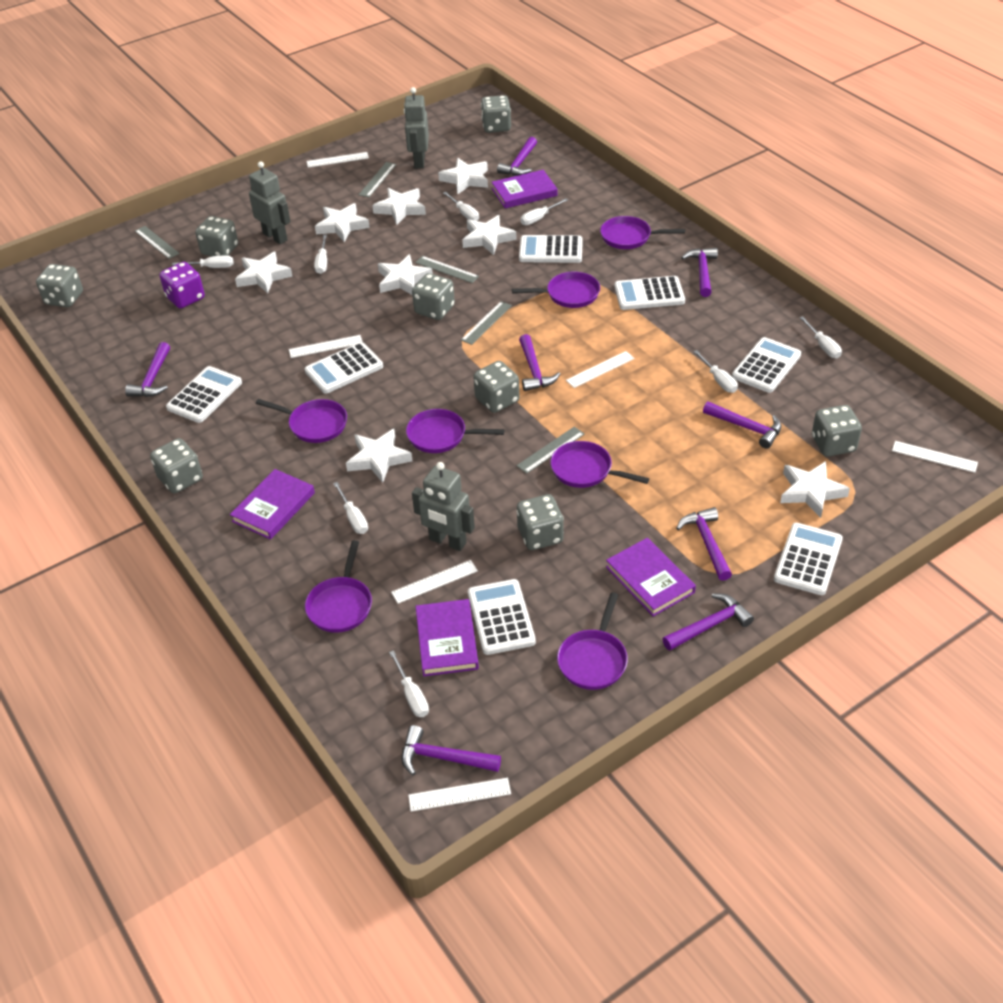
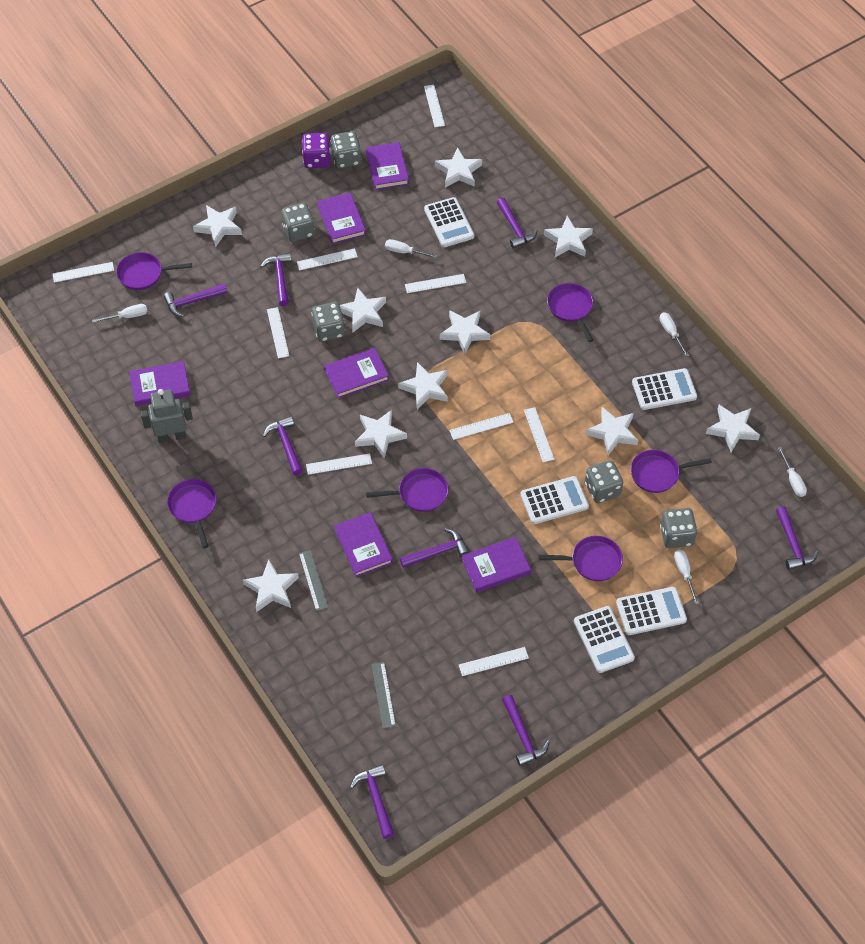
grey dice: [36,264,83,307] [150,438,203,494] [195,216,238,256] [412,273,455,320] [473,361,520,413] [481,95,511,133] [516,494,564,550] [812,405,862,457] = 8 -> [281,203,315,242] [311,302,345,342] [331,131,362,169] [585,460,623,503] [660,508,697,548] = 5
grey robot: [249,161,291,244] [404,87,429,168] [412,462,475,551] = 3 -> [140,389,193,443] = 1
grey ruler: [135,226,180,259] [359,162,397,197] [415,256,479,283] [461,301,512,345] [516,427,584,474] = 5 -> [299,550,328,611] [371,662,396,728] = 2
purple book: [230,469,315,540] [416,599,479,676] [492,170,557,208] [606,538,696,617] = 4 -> [129,361,191,406] [317,193,366,244] [324,348,389,398] [334,512,393,577] [366,142,409,190] [461,537,531,593] = 6
purple pan: [256,399,347,443] [305,540,372,633] [406,409,504,453] [512,271,600,308] [550,441,649,488] [557,592,628,690] [600,216,685,249] = 7 -> [116,252,192,290] [167,479,217,548] [366,468,449,512] [538,536,623,581] [547,283,593,342] [631,450,712,493] = 6
white calculator: [166,366,242,423] [305,342,383,394] [468,579,536,655] [519,235,583,263] [614,276,685,310] [732,337,801,393] [774,523,843,595] = 7 -> [424,197,474,247] [520,476,589,524] [574,606,635,673] [616,587,687,635] [632,368,697,410] = 5
white ruler: [289,335,363,358] [306,152,369,168] [391,560,478,604] [408,778,511,812] [566,351,634,388] [892,441,978,473] = 6 -> [53,262,114,283] [267,307,289,358] [297,248,358,271] [306,453,372,475] [405,274,466,293] [424,85,445,127] [449,413,514,440] [459,647,529,676] [524,407,554,462] = 9
white screwdriver: [172,255,234,268] [314,235,327,274] [333,482,368,534] [389,650,429,717] [443,192,479,221] [520,198,568,225] [693,350,738,393] [799,316,842,358] = 8 -> [92,304,148,323] [385,239,437,258] [660,312,689,357] [674,549,699,604] [778,447,807,497] = 5
white star: [235,252,292,293] [315,203,370,242] [346,429,412,483] [372,188,426,225] [378,254,433,295] [438,158,488,195] [462,215,517,255] [780,461,850,518] = 8 -> [193,205,242,247] [243,559,299,612] [340,288,386,333] [355,410,407,459] [398,362,448,410] [435,148,482,188] [439,310,490,354] [544,216,593,257] [586,407,638,455] [706,405,760,452] = 10

